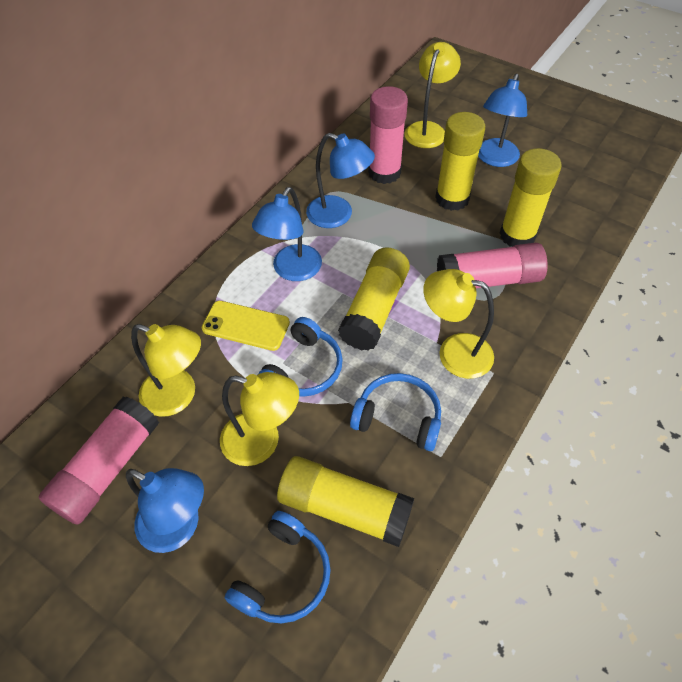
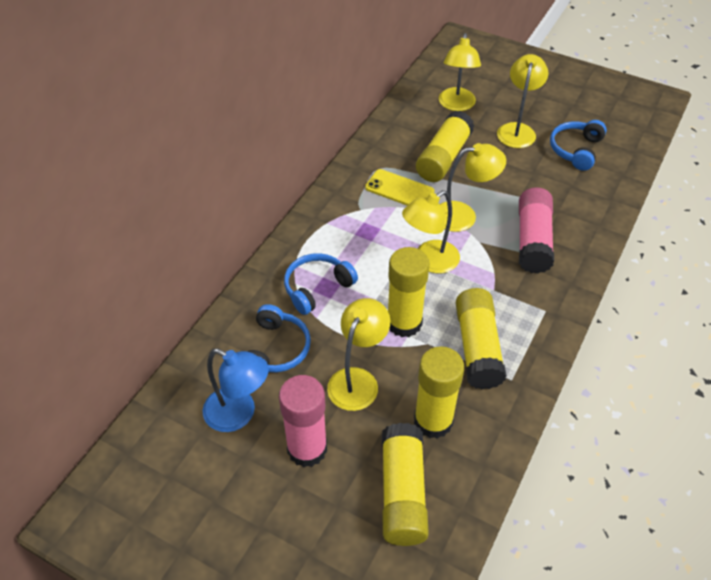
blue lamp: [126,468,204,553] [252,187,322,281] [306,133,375,228] [478,74,527,167] = 4 -> [203,349,269,432] = 1
pink glue stick: [39,396,159,525] [368,86,408,184] [437,243,548,288] = 3 -> [279,375,327,467] [519,187,554,274] = 2
yellow glue stick: [277,456,414,547] [338,247,410,351] [435,112,485,211] [500,148,561,247] = 4 -> [382,423,429,546] [388,247,430,337] [414,346,464,439] [416,111,474,182] [456,288,507,389] = 5
yellow lamp: [131,324,201,417] [220,372,299,466] [405,42,461,148] [423,269,494,379] = 4 -> [327,298,390,411] [402,190,460,273] [439,33,481,111] [440,143,506,232] [497,54,549,148] = 5

